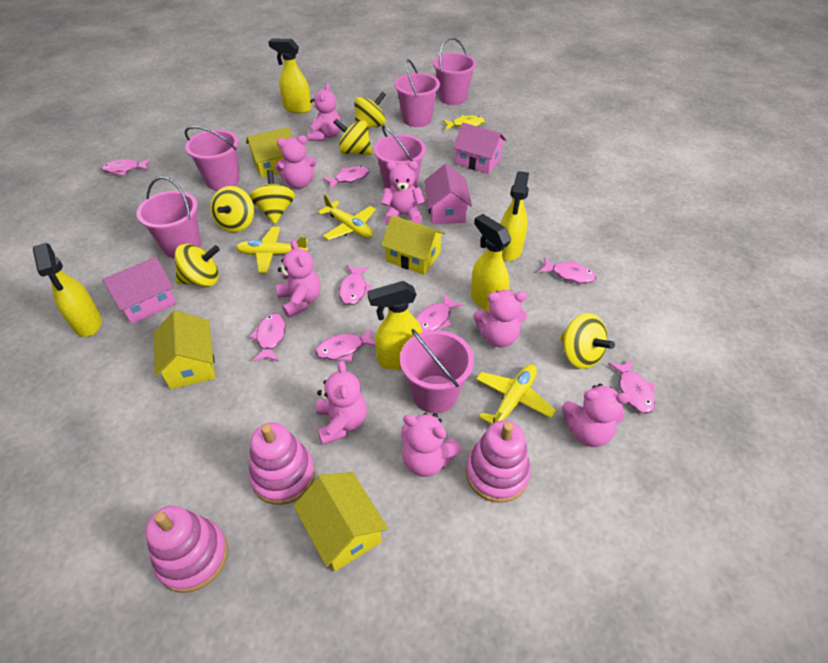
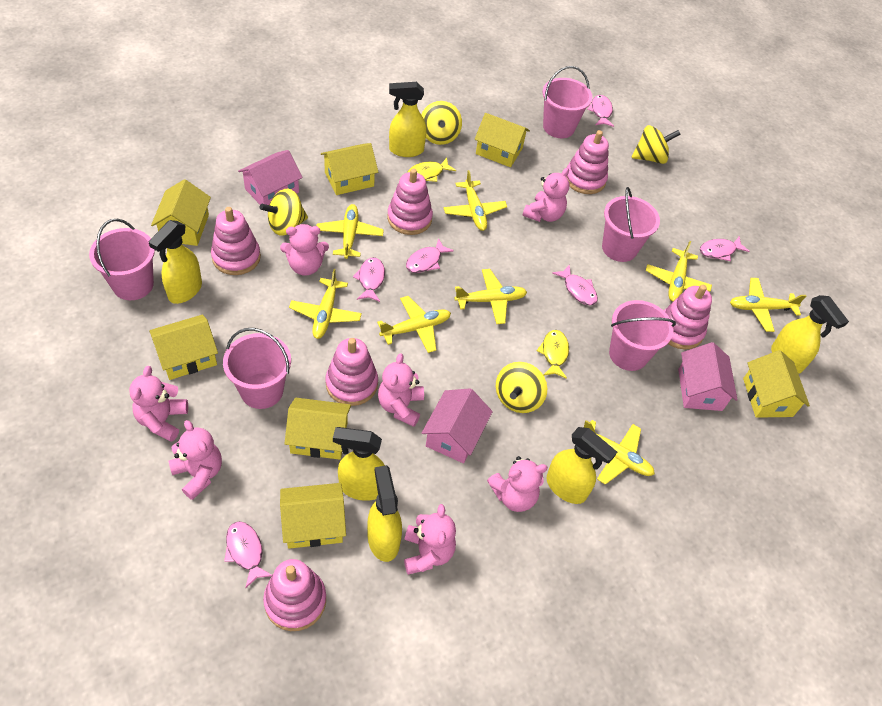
pink bucket: [137,176,201,259] [185,126,239,191] [374,125,426,189] [394,59,440,127] [400,329,474,413] [433,37,477,105] = 6 -> [89,219,155,300] [223,328,291,409] [543,66,592,138] [602,187,660,262] [609,300,676,371] = 5
pink fish: [101,158,151,176] [250,313,286,361] [316,328,375,361] [323,166,369,189] [339,265,373,306] [416,293,464,332] [538,257,596,284] [608,359,655,414] = 8 -> [224,521,272,589] [353,257,385,302] [406,238,454,273] [552,264,598,305] [587,95,614,127] [700,236,749,261] = 6
pink stacking toy: [145,506,228,593] [249,422,315,505] [466,420,531,503] = 3 -> [211,207,261,275] [263,559,326,631] [326,338,378,406] [387,169,433,235] [566,130,609,194] [664,285,712,350] = 6
pink teddy bear: [275,135,317,189] [277,240,321,318] [308,83,341,141] [316,361,367,445] [381,161,425,224] [401,413,461,477] [474,290,527,347] [562,384,631,447] = 8 -> [129,366,188,442] [169,420,222,500] [280,224,329,276] [378,353,424,427] [404,504,456,575] [487,456,548,512] [522,168,570,222] = 7
yellow fish: [442,115,485,130] = 1 -> [407,158,456,182] [536,330,569,379] = 2
yellow house: [154,310,215,389] [246,127,292,178] [294,472,388,572] [381,215,445,275] = 4 -> [149,315,218,380] [151,179,211,246] [280,483,346,549] [285,398,351,460] [321,143,378,195] [475,113,530,167] [743,350,810,418] = 7
yellow plane: [236,227,308,273] [318,194,376,240] [476,364,556,424] = 3 -> [289,269,362,339] [316,204,384,259] [377,296,451,353] [443,170,507,231] [454,269,527,324] [584,420,655,485] [645,241,712,302] [730,278,806,332] = 8
yellow spinning top: [175,244,220,287] [210,186,254,232] [250,170,295,224] [333,119,373,155] [355,92,386,128] [560,313,615,369] = 6 -> [260,189,308,236] [421,101,462,145] [496,362,547,413] [632,125,681,164] = 4
yellow spray bottle: [33,243,102,337] [268,39,311,114] [367,281,422,370] [471,214,511,312] [501,171,529,261] = 5 -> [149,220,202,304] [333,427,385,501] [367,465,402,562] [389,82,427,157] [547,427,617,504] [771,295,849,374] = 6

